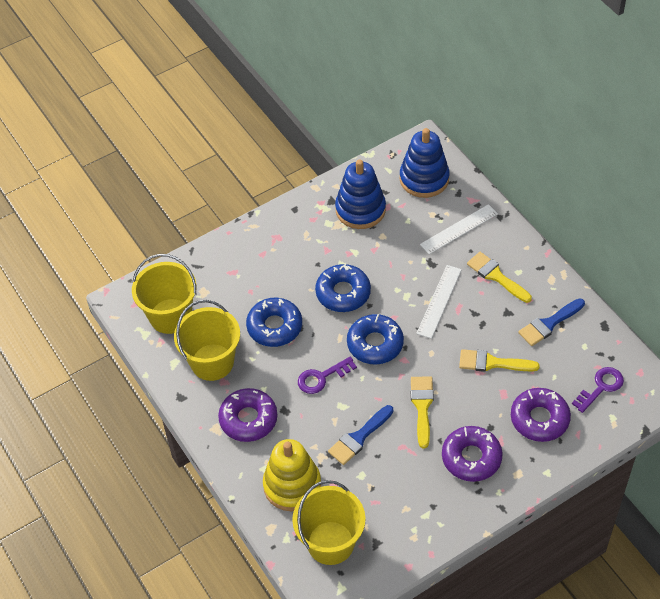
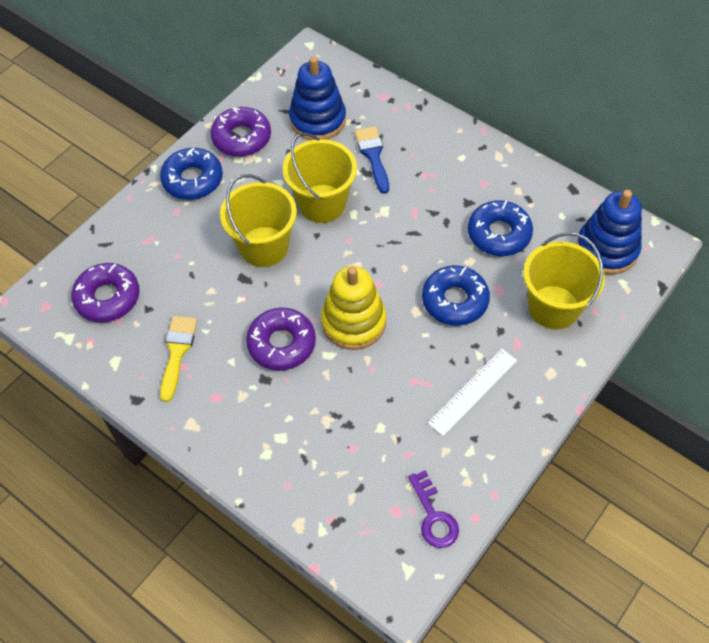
blue brush: [328,405,394,465] [518,298,585,346] = 2 -> [355,126,389,194] = 1
purple key: [298,357,357,394] [572,367,624,413] = 2 -> [408,470,459,548] = 1
white ruler: [416,265,462,339] [420,204,498,254] = 2 -> [428,349,517,436] = 1
yellow brush: [411,377,434,448] [459,349,540,372] [467,252,532,303] = 3 -> [160,316,197,402] = 1

